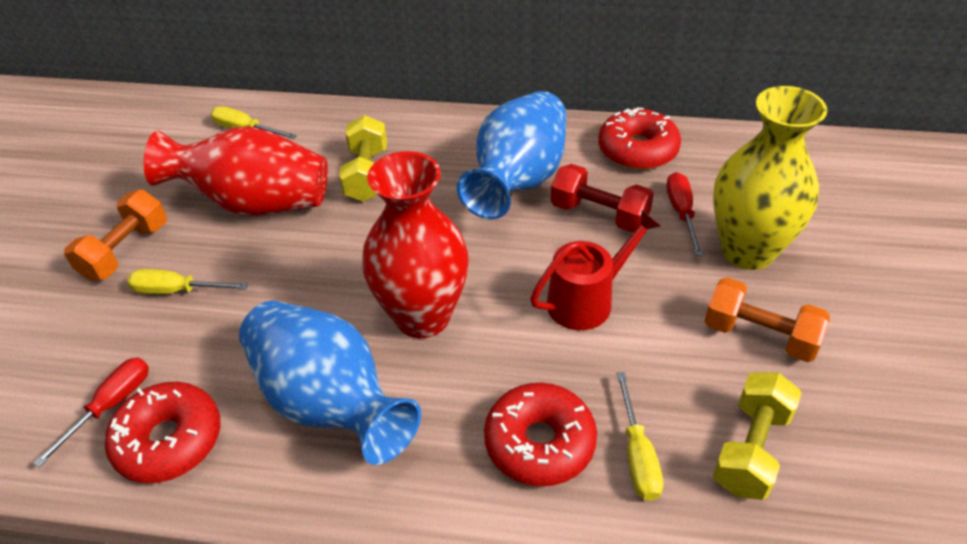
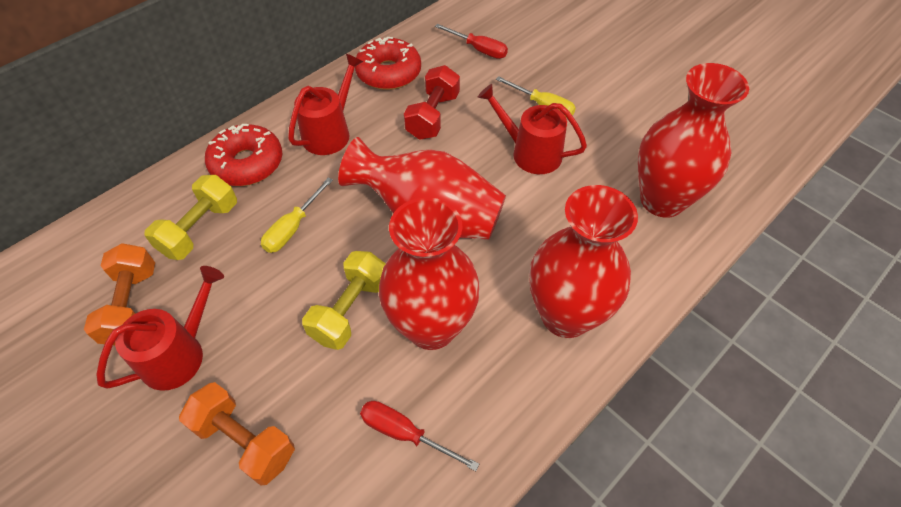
blue vase: [239,301,421,465] [457,91,566,219] = 2 -> none = 0
red donut: [105,382,221,483] [484,383,597,487] [598,107,681,170] = 3 -> [205,124,282,186] [355,37,421,90] = 2
red vase: [144,127,328,216] [362,151,468,338] = 2 -> [338,137,506,240] [379,197,480,350] [529,185,638,338] [638,63,749,218] = 4
red watering can: [530,211,660,330] = 1 -> [96,266,224,391] [288,54,363,155] [477,84,587,174] = 3
yellow screwdriver: [127,269,248,294] [210,106,297,139] [616,372,664,501] = 3 -> [261,178,333,253] [495,76,576,117] = 2
yellow vase: [713,86,827,270] = 1 -> none = 0

